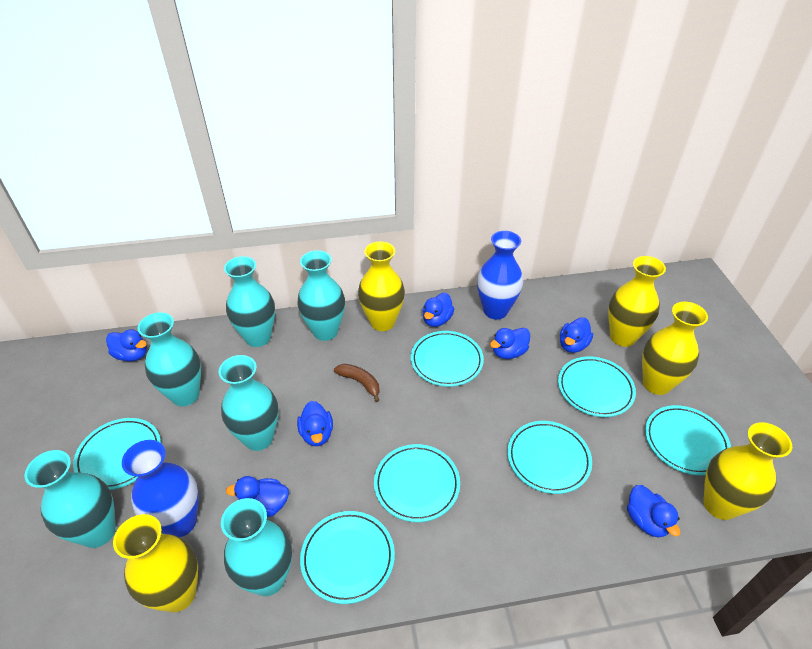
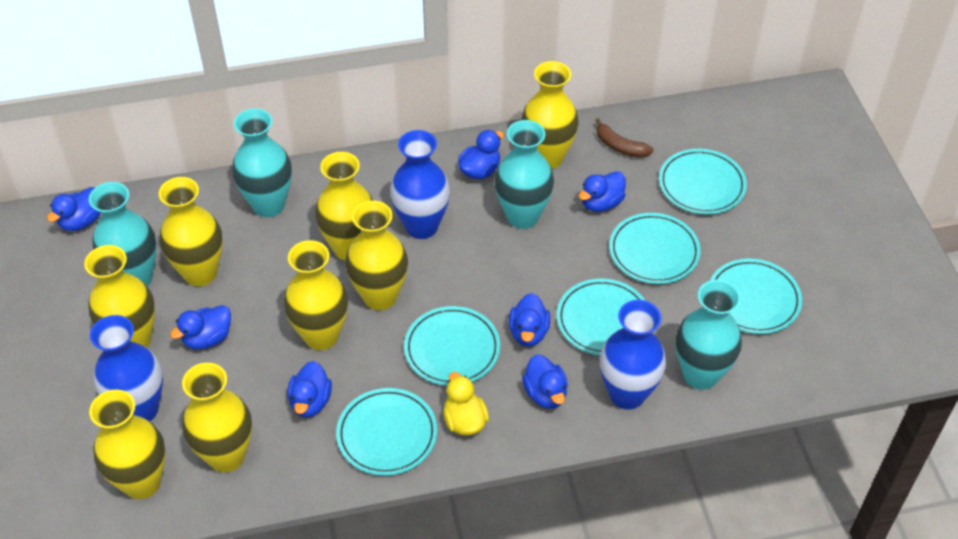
blue vase: [122,440,199,537] [477,231,523,320] = 2 -> [90,315,163,421] [390,130,450,239] [600,300,666,410] = 3
turquoise plate: [73,418,161,490] [300,511,395,604] [374,444,460,522] [411,331,484,387] [507,421,592,494] [558,357,636,417] [645,405,731,475] = 7 -> [336,388,437,476] [404,306,500,386] [557,279,646,355] [609,213,701,284] [659,149,747,214] [710,258,802,334] = 6
turquoise vase: [25,450,116,548] [138,312,201,406] [219,355,278,451] [221,498,292,596] [224,256,275,347] [298,250,345,341] = 6 -> [89,182,157,286] [232,109,292,217] [494,120,554,229] [676,280,742,390] = 4
yellow duck: none = 0 -> [443,372,489,436] = 1
yellow vase: [113,514,198,612] [358,242,405,331] [608,256,666,347] [642,302,708,395] [703,422,792,520] = 5 -> [84,245,155,348] [89,390,166,499] [159,177,223,286] [182,363,252,472] [284,240,348,350] [315,152,373,260] [345,201,408,310] [521,61,579,169] = 8

